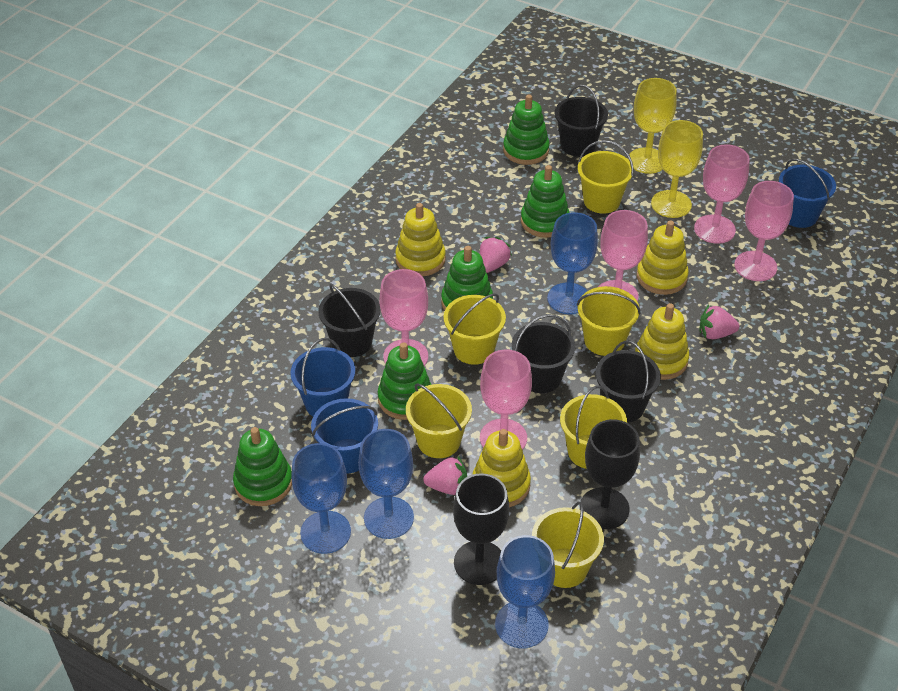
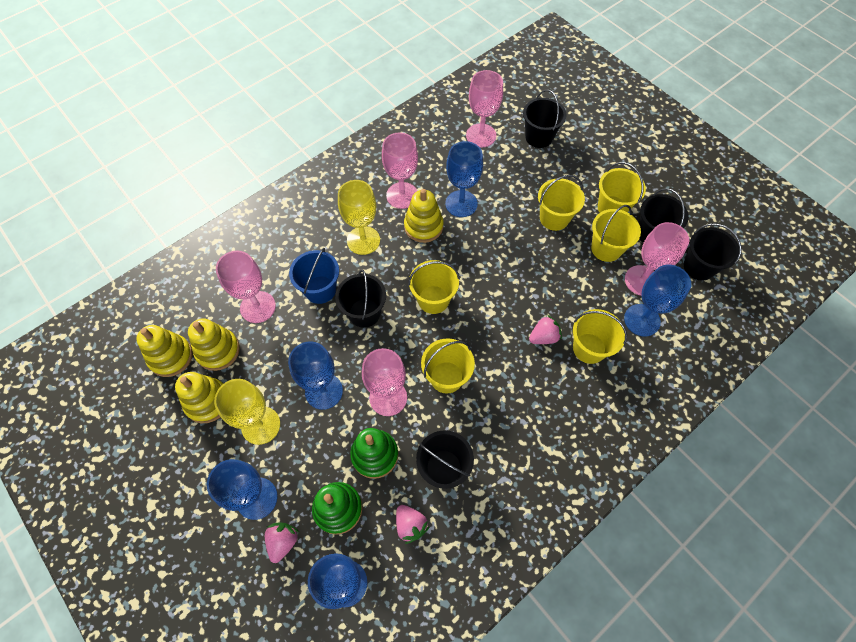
black bucket: [318,284,381,357] [512,314,575,393] [555,85,608,157] [596,340,661,423] = 4 -> [335,269,386,328] [416,430,474,489] [523,90,567,148] [639,188,689,243] [684,223,742,281] = 5
black goblet: [453,473,509,585] [580,419,640,529] = 2 -> none = 0
blue bucket: [290,338,355,416] [311,398,378,474] [779,159,836,228] = 3 -> [289,248,339,304] = 1
blue goblet: [291,443,351,554] [358,429,414,539] [495,535,555,648] [547,212,598,314] = 4 -> [207,459,278,520] [288,341,343,410] [308,553,367,609] [445,141,483,217] [624,265,691,337] = 5
green stacking toy: [233,427,292,506] [377,342,431,420] [441,246,493,310] [503,95,550,165] [521,165,569,238] = 5 -> [312,482,362,535] [350,428,398,479] = 2

